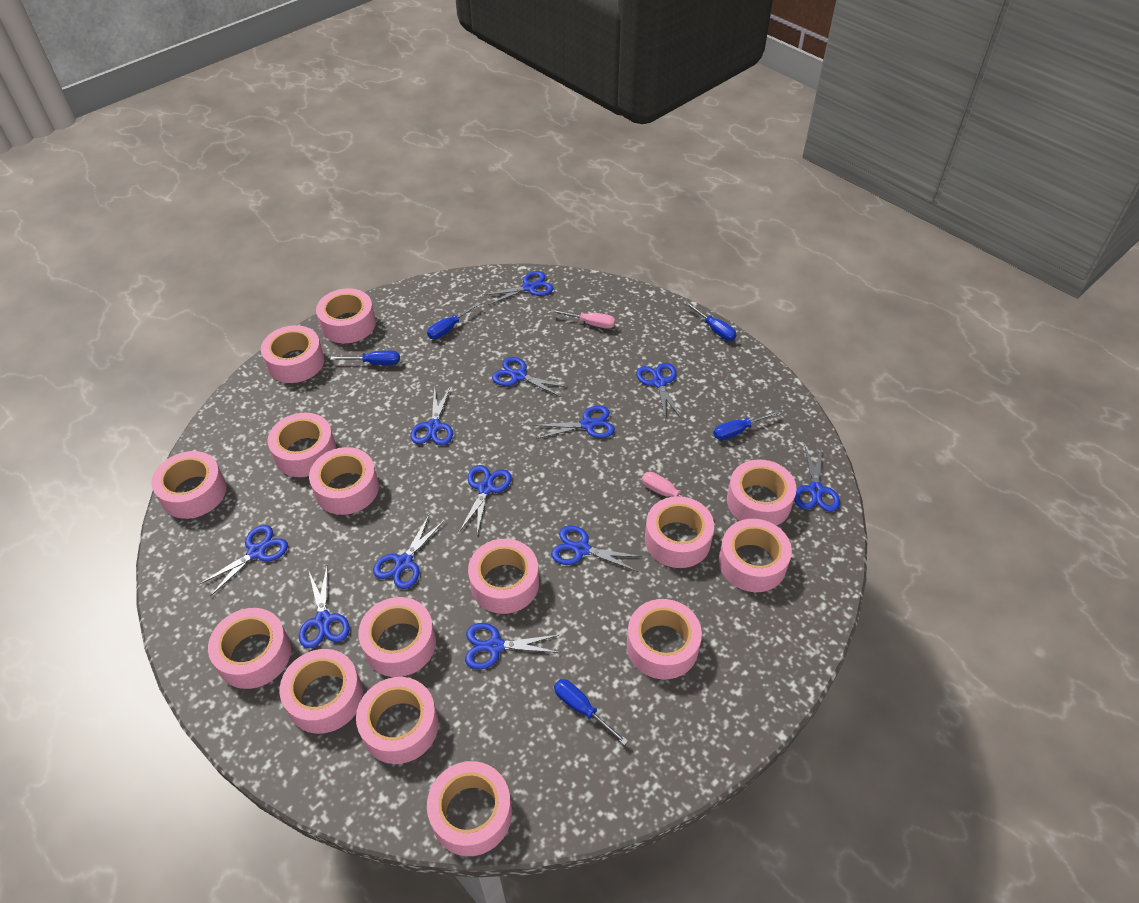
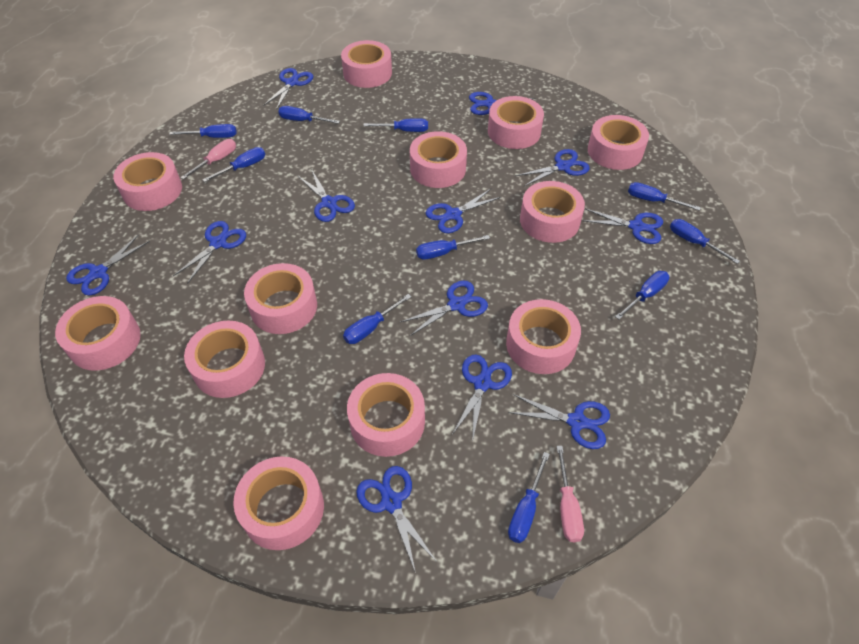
blue screwdriver: [330,351,400,365] [427,302,481,339] [554,679,628,745] [685,302,736,341] [713,410,780,440] = 5 -> [169,124,237,138] [202,147,265,182] [278,106,340,124] [343,294,411,344] [363,118,428,132] [416,235,490,260] [508,452,550,543] [615,271,669,320] [628,182,701,211] [670,219,740,264] = 10
pink tape: [151,451,226,519] [208,608,291,689] [261,325,324,383] [267,413,337,477] [279,649,363,734] [309,447,379,515] [316,288,376,343] [356,677,439,764] [358,597,436,677] [427,761,512,856] [468,539,539,614] [627,599,702,679] [645,496,714,568] [719,519,792,592] [727,459,797,526] = 15 -> [55,296,141,371] [113,152,182,211] [184,321,265,398] [233,456,324,550] [244,263,317,334] [341,40,392,88] [347,373,425,457] [410,131,467,188] [488,96,544,149] [506,299,581,374] [520,181,585,243] [588,115,649,170] = 12

